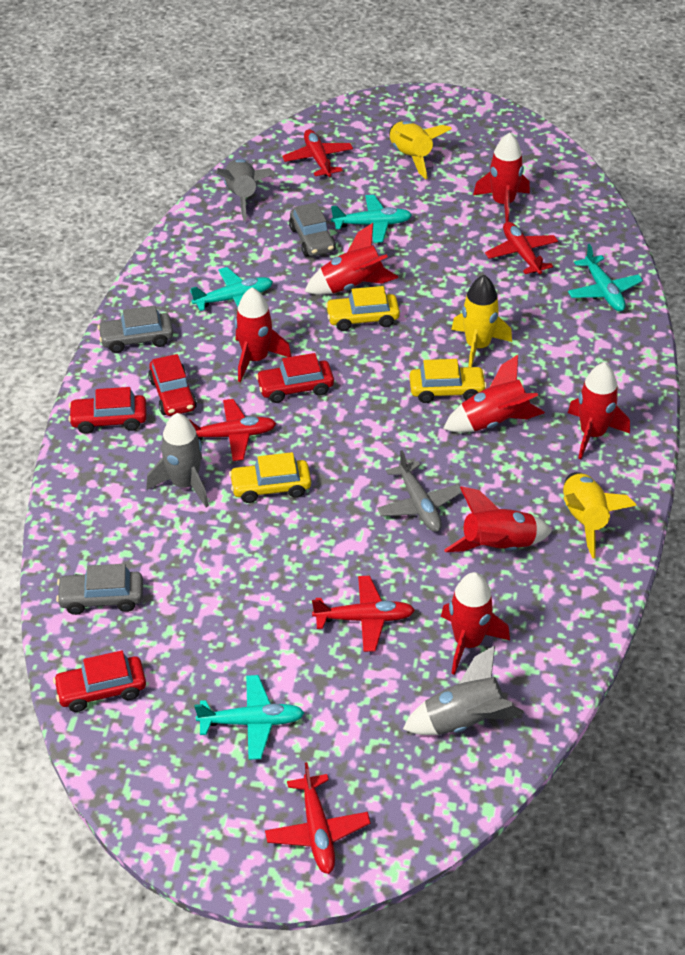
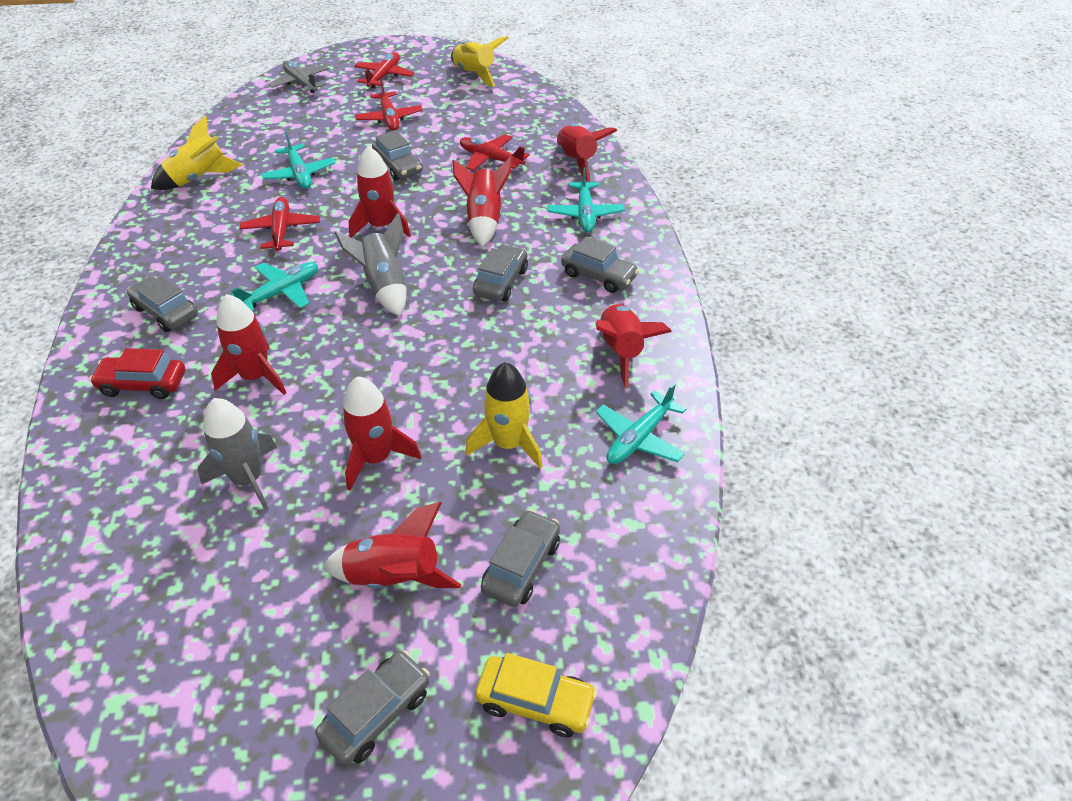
grey car: [56,564,143,615] [97,305,173,353] [289,202,336,256] = 3 -> [127,276,198,332] [315,650,430,765] [372,130,422,180] [473,244,528,302] [481,509,560,607] [561,236,639,293] = 6
grey rocket: [146,413,209,508] [216,159,275,221] [403,646,524,735] = 3 -> [198,398,277,511] [335,213,407,316] = 2
red car: [53,650,146,712] [68,387,147,434] [148,354,197,416] [256,353,334,403] = 4 -> [89,348,185,399] = 1
red plane: [189,399,276,461] [265,762,371,874] [282,129,353,177] [312,576,415,652] [485,222,558,274] = 5 -> [239,197,320,251] [354,52,414,88] [355,79,423,131] [460,134,530,171] = 4
yellow car: [229,452,311,503] [325,286,400,331] [409,359,487,403] = 3 -> [475,653,597,737] = 1

